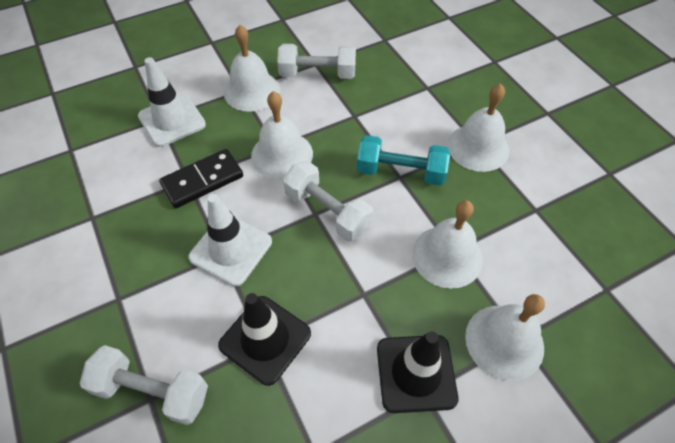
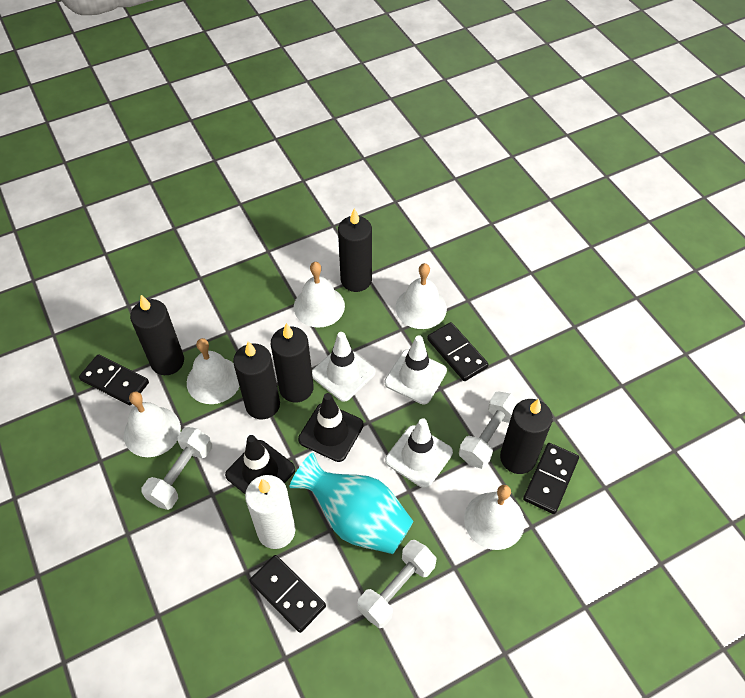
black candle: none = 0 -> [130,295,184,375] [233,341,280,420] [271,323,314,403] [338,208,372,292] [500,399,553,474] = 5
black domino: [159,149,243,208] = 1 -> [79,354,149,405] [249,555,326,633] [427,322,489,381] [523,443,579,514] = 4
turquoise dumbbell: [357,135,450,186] = 1 -> none = 0
turquoise vase: none = 0 -> [290,453,414,554] = 1
white candle: none = 0 -> [245,475,296,549] = 1
white traffic cone: [138,57,206,147] [188,194,272,286] = 2 -> [312,332,376,402] [384,335,447,404] [385,418,453,488] = 3

